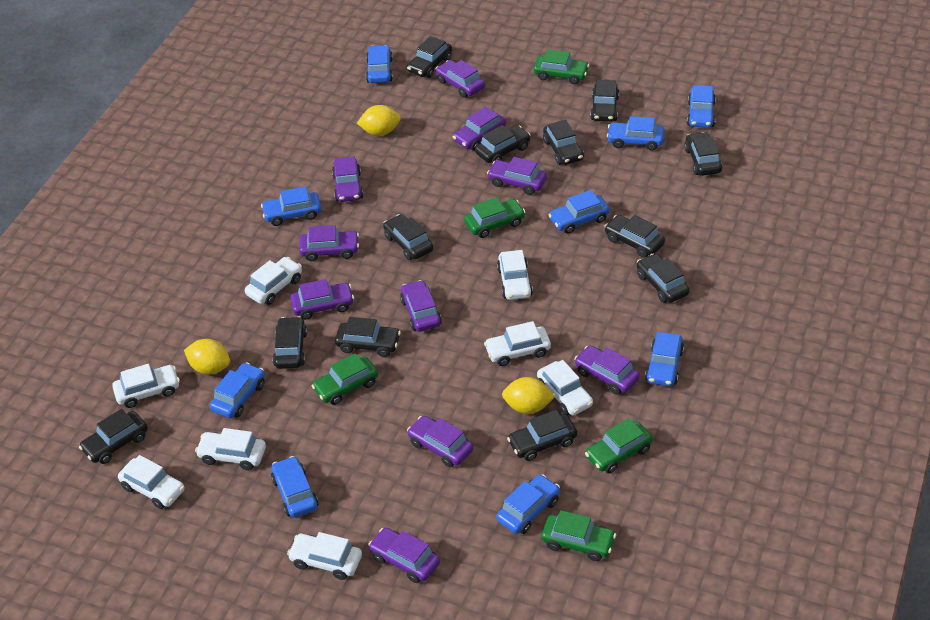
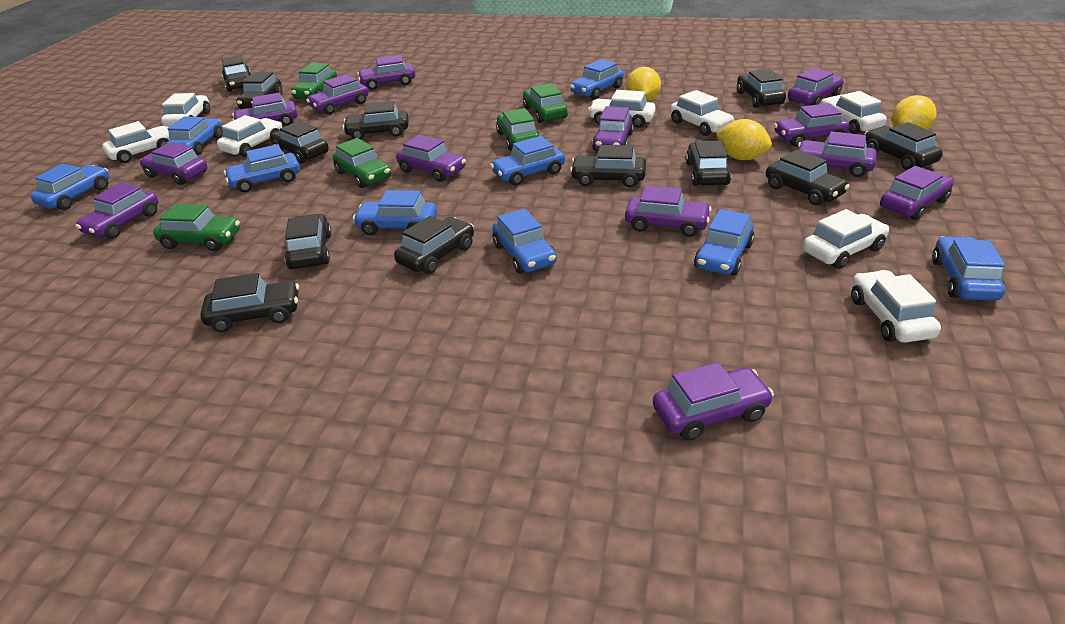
purple car: [290,279,354,320] [299,225,359,261] [332,156,364,202] [368,528,440,583] [400,280,442,332] [407,416,473,467] [436,60,485,98] [453,107,506,151] [487,157,547,195] [575,346,640,395] = 10 -> [76,182,159,239] [140,142,208,185] [232,92,297,126] [306,74,369,115] [357,55,415,90] [396,135,466,182] [592,106,634,151] [625,185,712,237] [653,362,774,441] [774,103,850,147] [788,68,844,105] [798,131,877,177] [880,166,953,220] = 13

